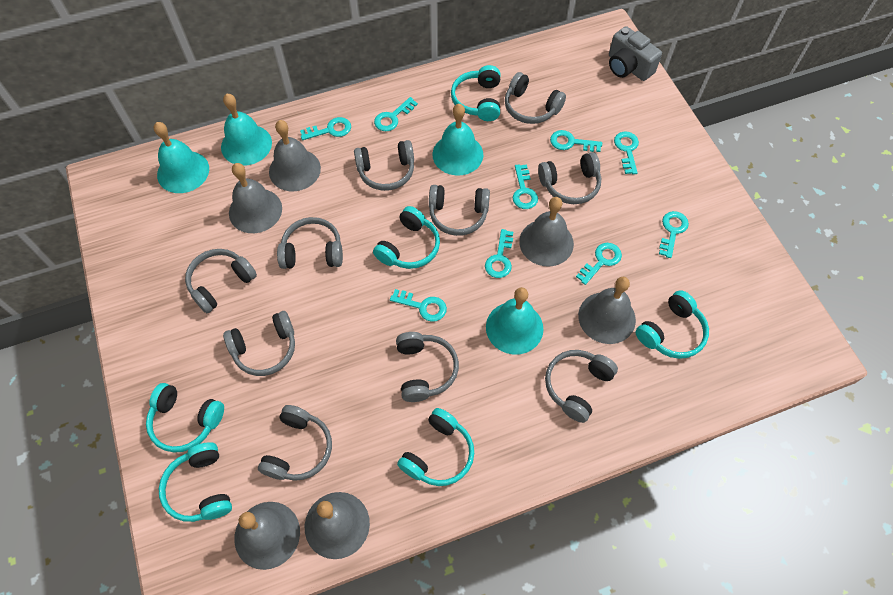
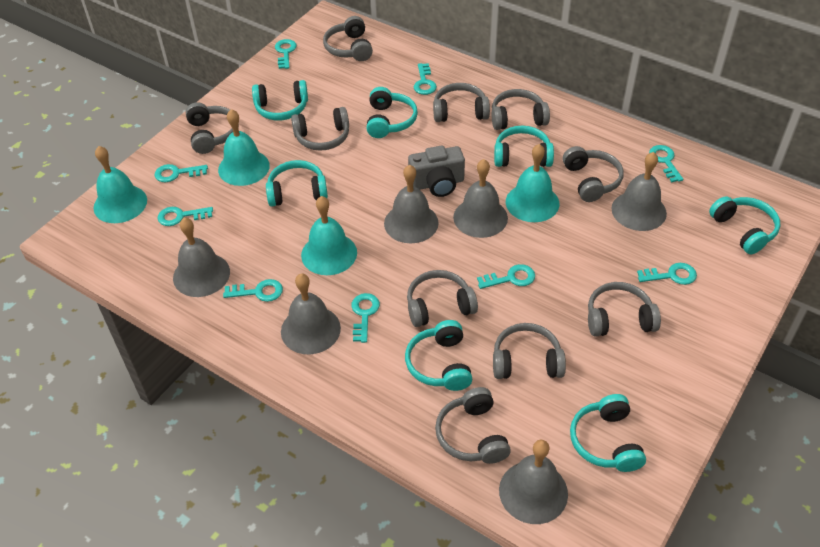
turquoise headphones: [146,383,224,453] [159,442,232,522] [373,206,440,269] [397,408,474,486] [451,65,501,121] [636,290,709,359] = 6 -> [252,80,308,120] [266,160,328,207] [366,87,418,138] [405,320,472,391] [494,126,554,167] [570,394,646,472] [709,196,780,255] = 7

